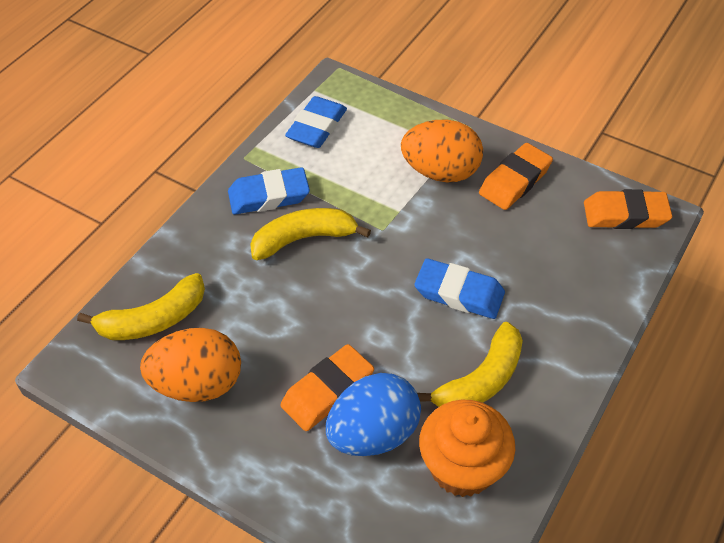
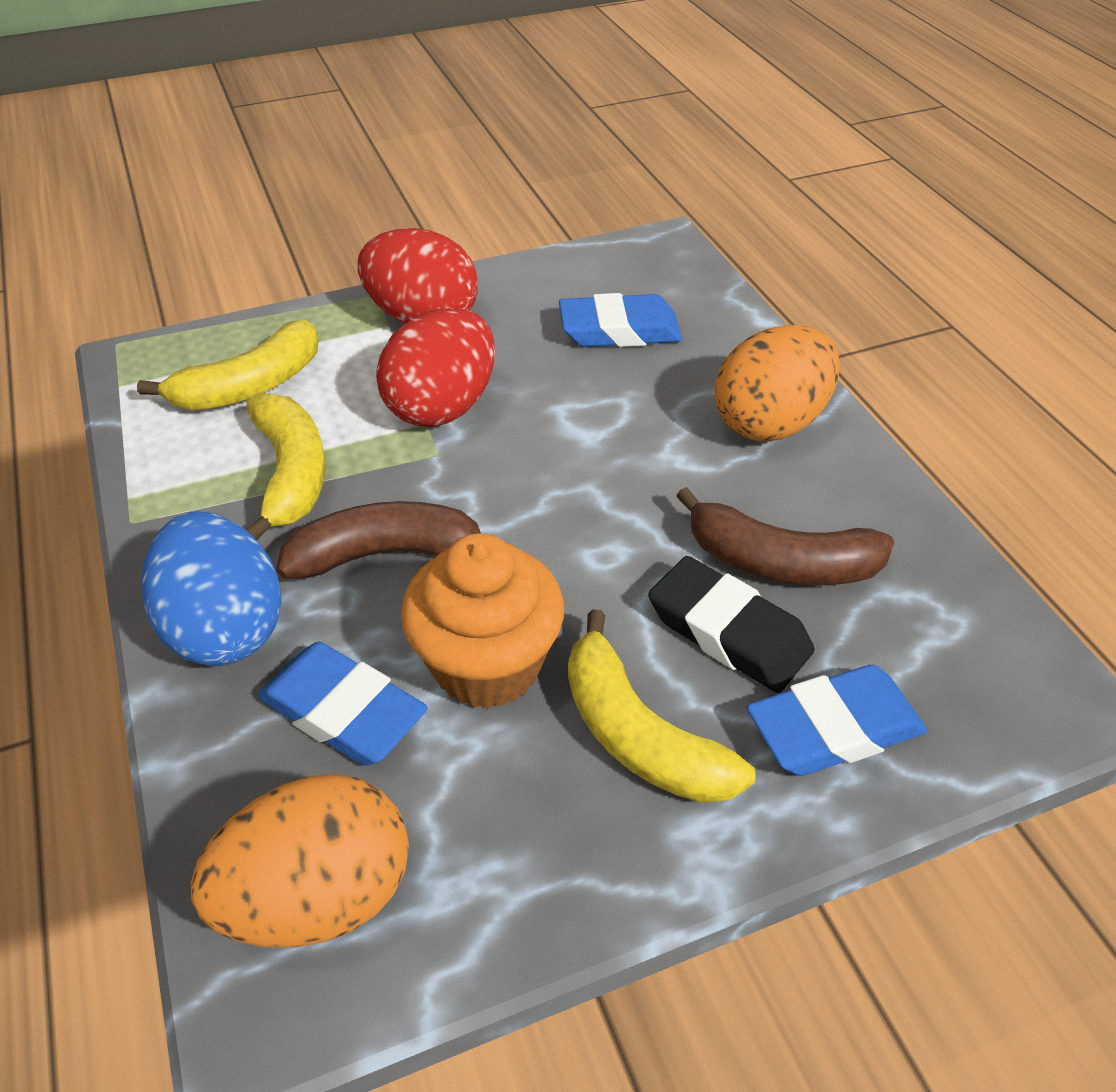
black eraser: none = 0 -> [648,556,815,693] = 1
brown banana: none = 0 -> [277,501,481,579] [677,487,894,585] = 2
orange eraser: [280,344,374,431] [479,143,553,210] [584,189,672,229] = 3 -> none = 0
red egg: none = 0 -> [358,228,478,324] [376,308,495,427] = 2

